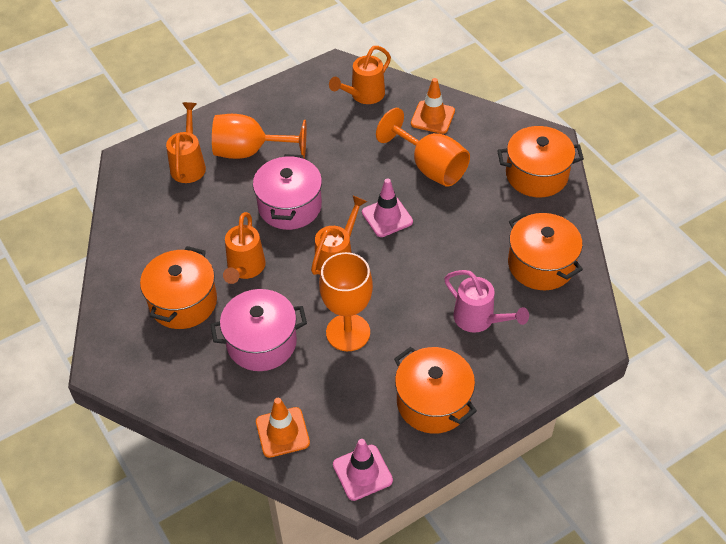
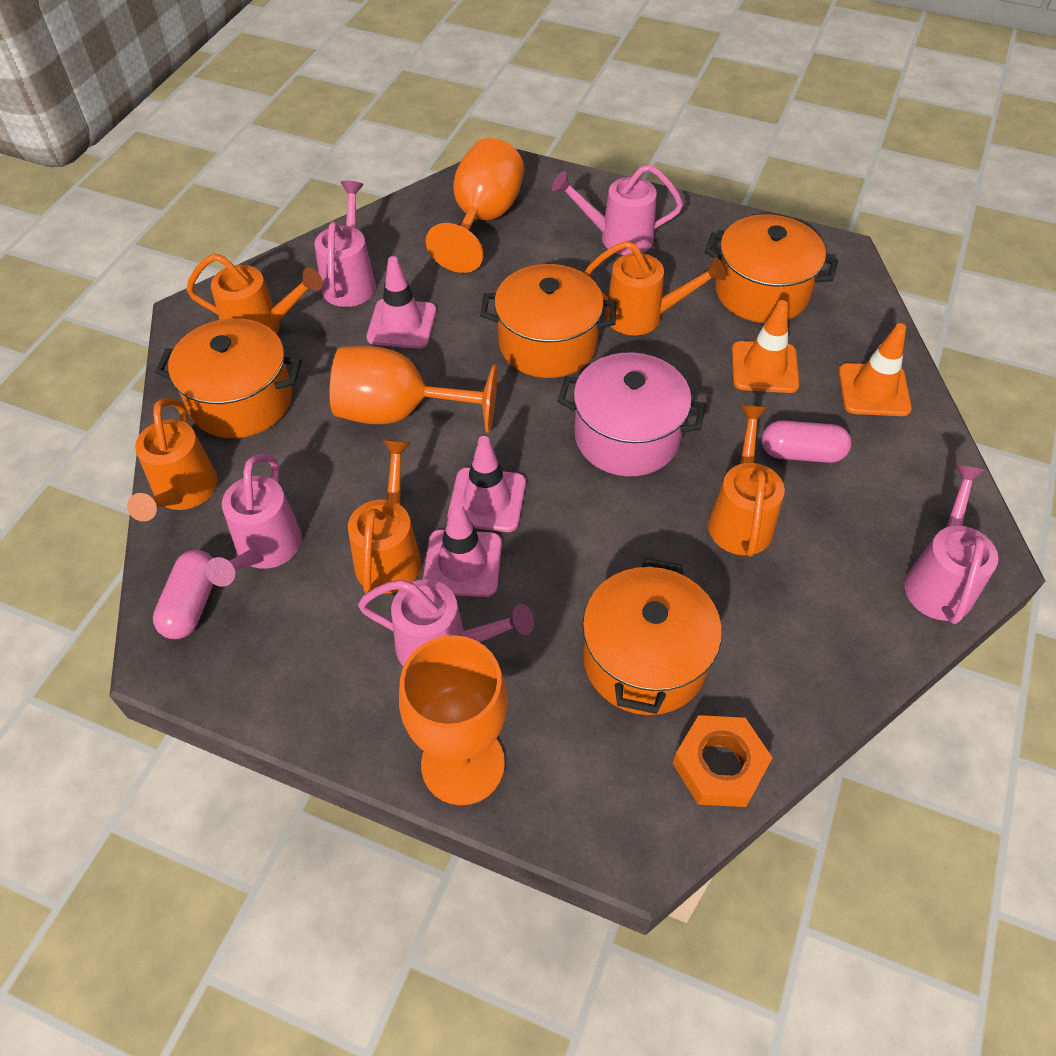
orange nut: none = 0 -> [673,715,772,807] = 1
orange watering can: [166,102,206,183] [223,212,266,284] [311,196,367,275] [329,46,391,104] = 4 -> [127,398,218,521] [186,253,323,334] [348,440,421,594] [584,241,726,335] [708,406,785,556] = 5
pink capsule: none = 0 -> [153,550,214,639] [762,420,852,463] = 2
pink pot: [210,289,307,371] [253,154,322,230] = 2 -> [557,353,706,476] = 1
pink traffic cone: [333,439,393,501] [362,178,413,237] = 2 -> [366,256,436,349] [423,502,502,597] [448,436,526,532] = 3
pink watering can: [444,270,529,333] = 1 -> [205,454,302,587] [314,181,376,307] [358,579,534,667] [552,164,683,255] [904,465,998,624] = 5

